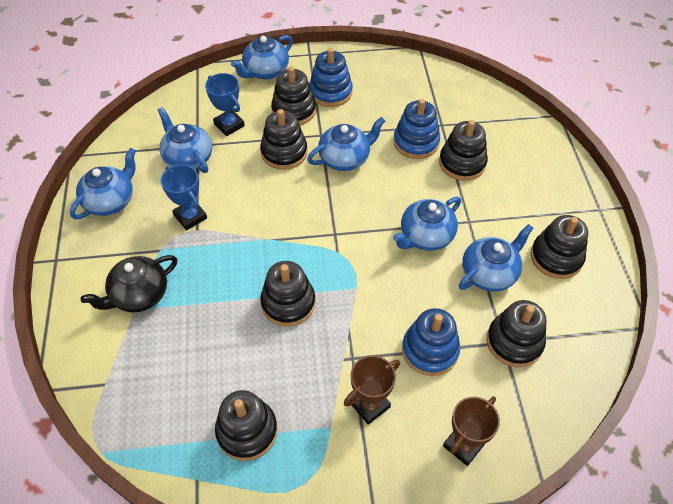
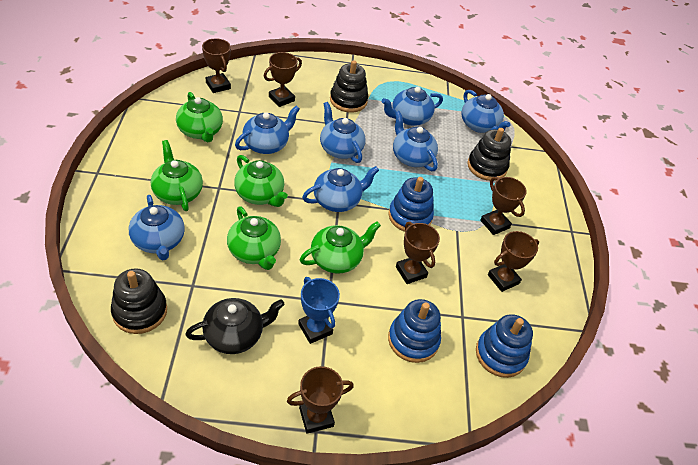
black stacking toy: [215,390,278,461] [260,109,307,170] [260,261,315,327] [271,66,316,125] [439,120,488,181] [487,300,547,367] [530,215,588,279] = 7 -> [111,269,167,334] [330,60,368,113] [467,128,511,181] = 3
blue teapot: [70,148,136,219] [158,107,212,173] [231,35,293,80] [307,117,385,171] [393,197,461,251] [459,224,533,292] = 6 -> [128,195,185,260] [235,106,300,154] [302,166,379,212] [320,102,365,163] [382,87,443,126] [393,111,438,171] [461,90,511,133] = 7
blue trophy: [161,165,207,230] [205,73,245,136] = 2 -> [298,277,340,344] = 1
brown trophy: [344,355,400,425] [443,397,500,466] = 2 -> [202,38,231,93] [264,52,302,107] [287,366,354,434] [396,222,440,284] [480,177,527,235] [488,231,539,292] = 6
green teapot: none = 0 -> [151,140,203,211] [176,92,223,143] [227,206,281,270] [234,155,288,207] [300,221,381,274] = 5

